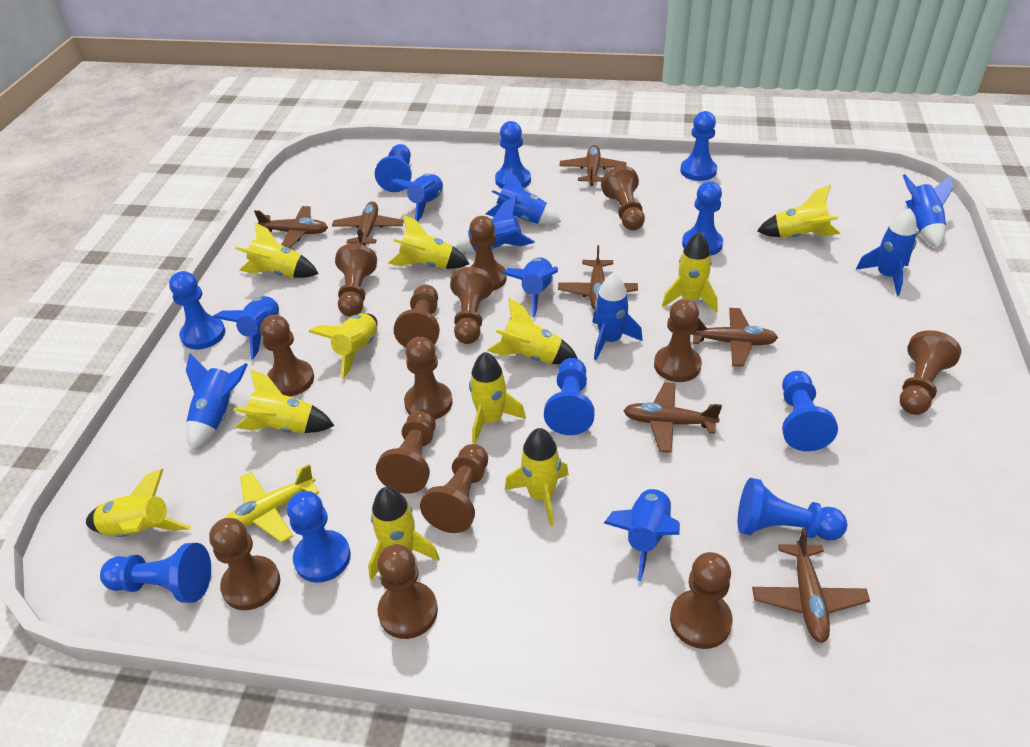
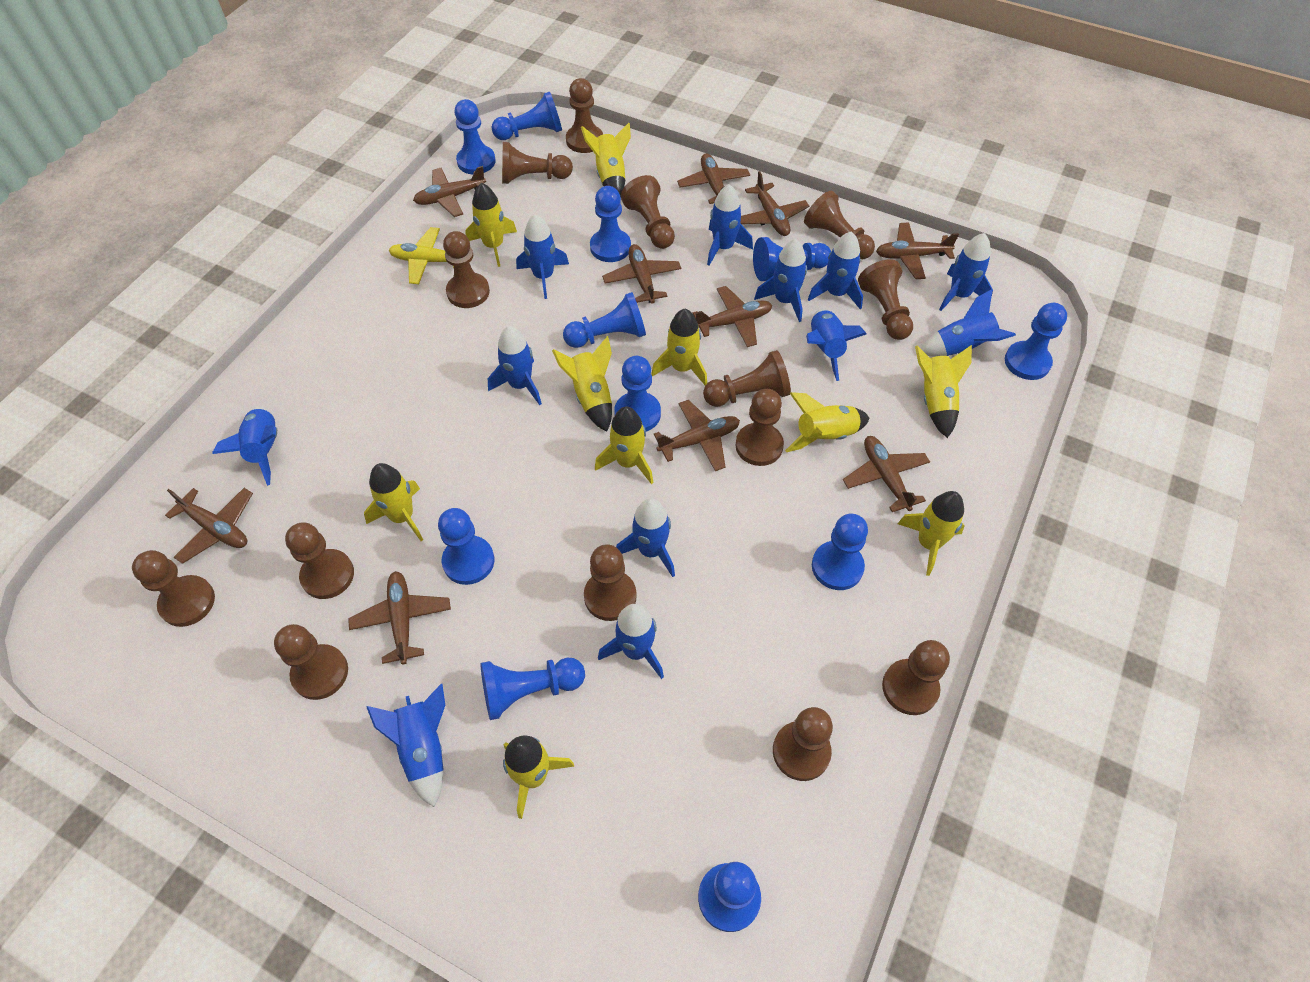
blue pawn: [100,543,211,603] [169,271,225,349] [287,491,351,583] [375,144,412,192] [495,121,531,188] [544,358,595,435] [680,111,717,181] [682,181,723,256] [738,478,847,541] [782,371,838,451] = 10 -> [438,508,494,585] [454,99,496,174] [481,658,585,720] [491,92,562,140] [563,292,646,348] [590,186,631,262] [614,356,661,432] [698,862,761,932] [753,237,831,281] [812,514,868,590] [1005,303,1067,380] = 11
blue rocket: [186,353,248,451] [213,296,279,360] [390,174,443,222] [455,196,535,252] [485,169,561,225] [502,257,558,317] [592,272,643,360] [604,486,680,581] [856,208,917,296] [903,174,953,248] = 10 -> [213,406,277,486] [366,684,445,807] [488,326,542,405] [516,214,569,299] [598,604,664,679] [616,498,675,577] [707,184,753,266] [754,239,807,322] [806,309,867,381] [808,232,863,310] [921,289,1016,357] [939,233,993,311] = 12
brown plane: [254,206,328,248] [332,201,404,246] [558,245,638,311] [559,145,627,186] [623,382,722,453] [692,308,778,367] [752,528,870,643] = 7 -> [165,488,253,564] [348,571,451,664] [413,166,486,217] [602,244,681,304] [654,400,740,471] [677,153,750,204] [692,286,772,347] [741,171,809,236] [843,436,930,512] [876,223,959,279] = 10
yellow rocket: [86,469,191,537] [233,369,334,433] [235,222,319,278] [308,313,378,379] [368,487,440,580] [388,214,469,269] [469,352,526,444] [487,298,578,364] [505,428,569,526] [662,232,718,312] [757,185,841,237] = 11 -> [364,463,423,541] [465,183,517,267] [503,736,574,819] [552,336,612,432] [581,123,631,196] [595,406,653,484] [651,309,707,386] [785,392,870,452] [898,491,965,576] [915,345,972,438] = 10

